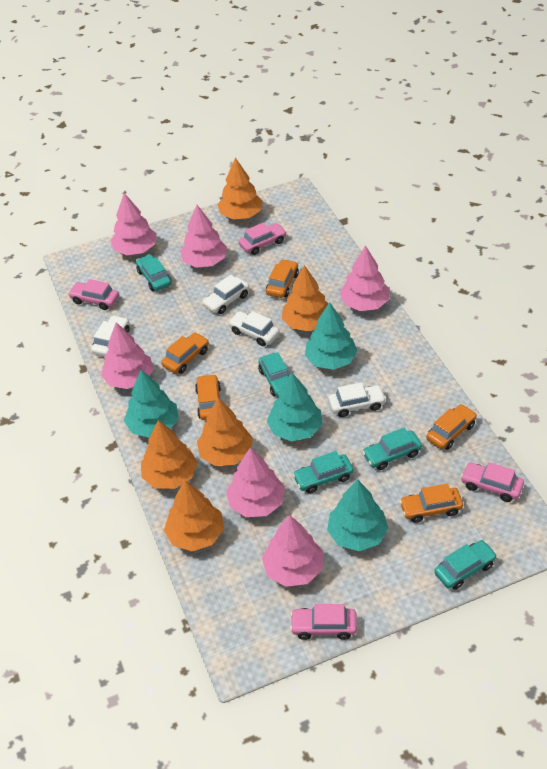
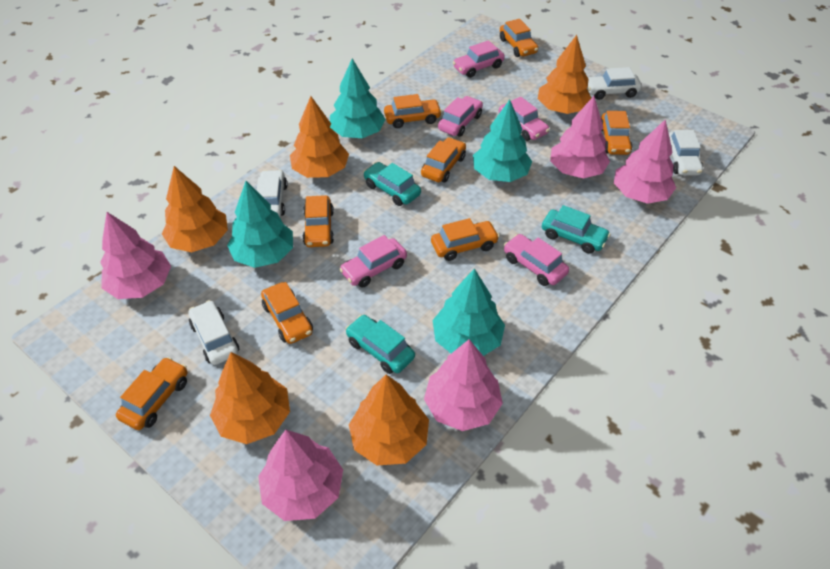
orange car: [161,332,209,374] [195,374,221,420] [266,259,299,298] [399,484,463,523] [426,404,477,450] = 5 -> [116,357,187,430] [261,282,313,344] [302,195,334,247] [384,94,442,128] [421,137,466,183] [431,218,500,261] [500,19,538,57] [601,111,632,155] = 8
pink car: [68,279,119,310] [239,223,287,255] [290,604,357,640] [461,462,524,502] = 4 -> [339,235,407,287] [438,96,483,137] [453,40,505,78] [499,97,550,141] [504,234,569,286] = 5
pink tree: [101,322,154,389] [110,193,157,255] [180,205,227,268] [226,448,285,517] [262,515,323,587] [339,245,389,311] = 6 -> [100,212,171,299] [258,430,343,521] [424,339,503,431] [550,96,610,179] [614,119,676,204] = 5
turquoise car: [136,254,172,291] [258,352,289,397] [292,451,353,493] [362,428,422,470] [434,540,497,590] = 5 -> [345,315,415,374] [363,162,421,206] [542,205,611,253] = 3

